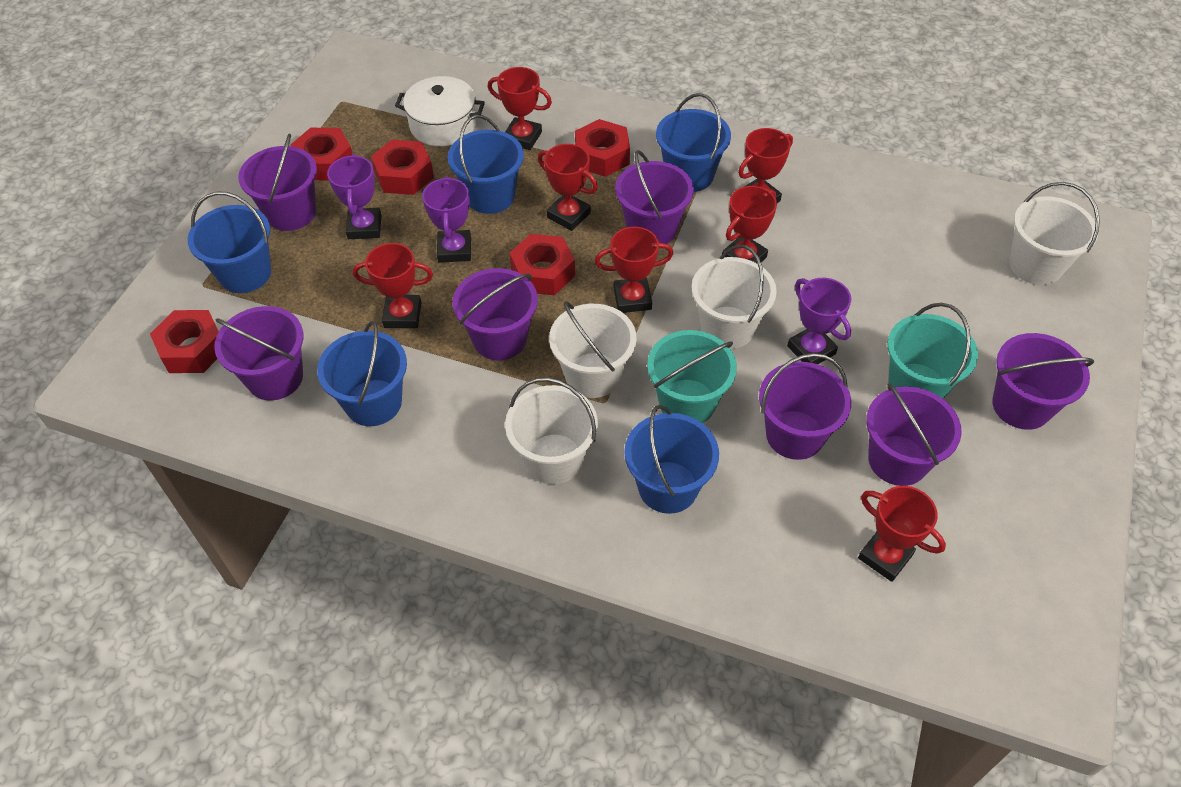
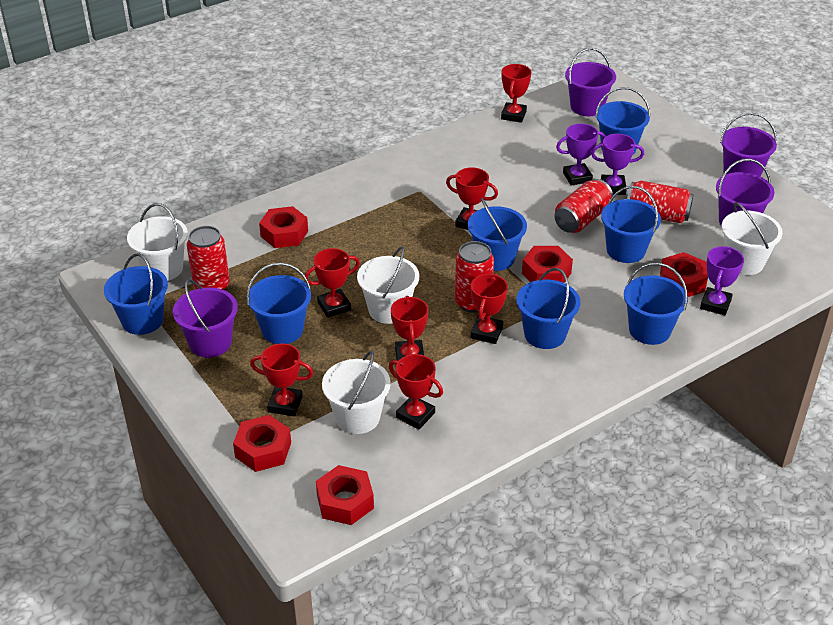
blue bucket: [188,192,271,293] [317,321,407,426] [447,115,524,214] [624,405,719,514] [656,93,731,192] = 5 -> [104,253,168,335] [247,263,311,344] [468,198,527,271] [516,268,580,349] [595,87,650,155] [601,186,661,263] [624,263,688,345] = 7
purple bucket: [214,306,303,400] [238,134,317,231] [453,268,538,360] [615,150,694,244] [759,353,851,460] [866,383,962,486] [992,333,1094,430] = 7 -> [173,279,238,358] [565,48,616,116] [716,159,775,227] [720,113,777,177] = 4
red can: none = 0 -> [187,226,230,290] [455,241,494,313] [554,179,613,233] [627,181,693,223] = 4
turquoise bucket: [647,330,737,423] [887,303,978,399] = 2 -> none = 0
white pot: [395,76,485,146] = 1 -> none = 0

